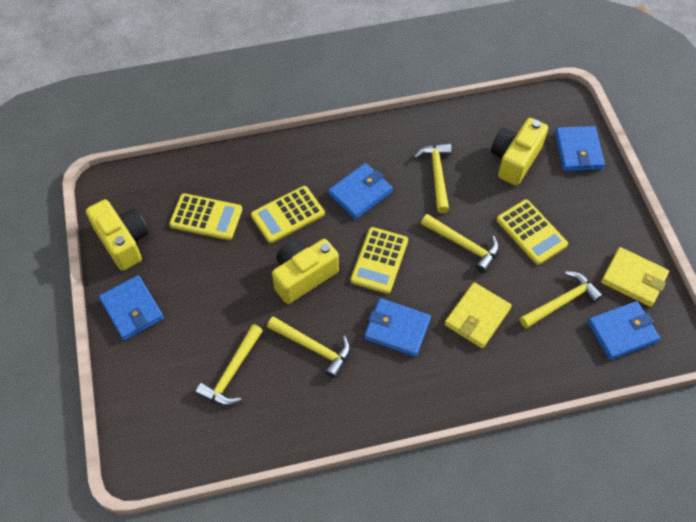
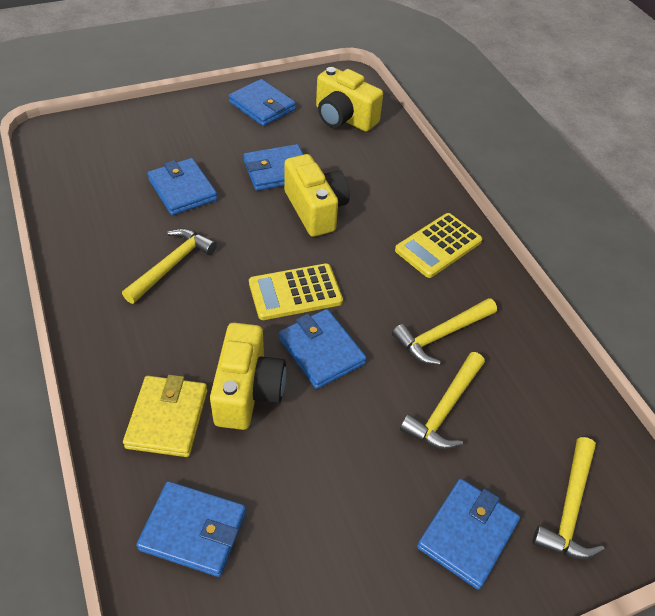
blue wallet: [99,275,164,341] [328,163,393,219] [364,298,431,357] [555,126,605,171] [588,301,660,360] = 5 -> [136,481,246,577] [147,158,218,215] [229,79,296,126] [243,144,304,191] [279,309,367,389] [417,479,520,590] = 6
yellow calculator: [169,193,243,240] [251,186,325,243] [351,227,408,294] [497,200,568,265] = 4 -> [249,263,343,320] [395,213,482,278] = 2
yellow hammer: [196,324,263,406] [267,316,350,379] [414,143,452,213] [421,214,499,273] [520,271,603,329] = 5 -> [122,228,217,304] [392,298,497,365] [400,352,485,450] [533,437,604,560] = 4
yellow wallet: [445,282,512,348] [601,247,669,307] = 2 -> [123,375,207,457] = 1

